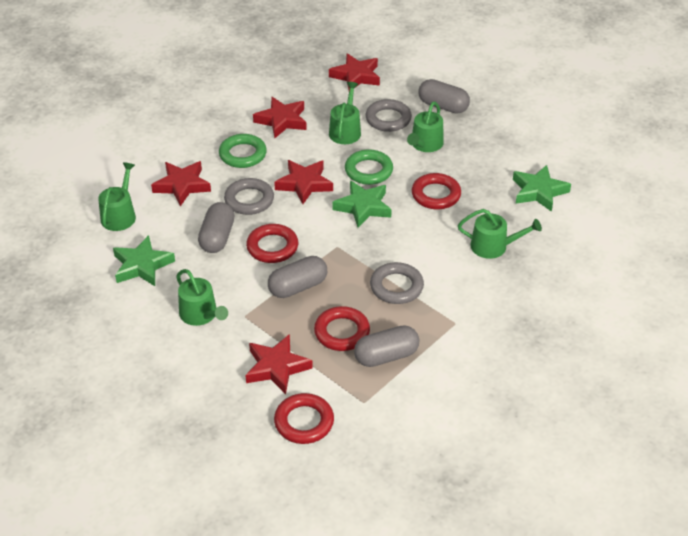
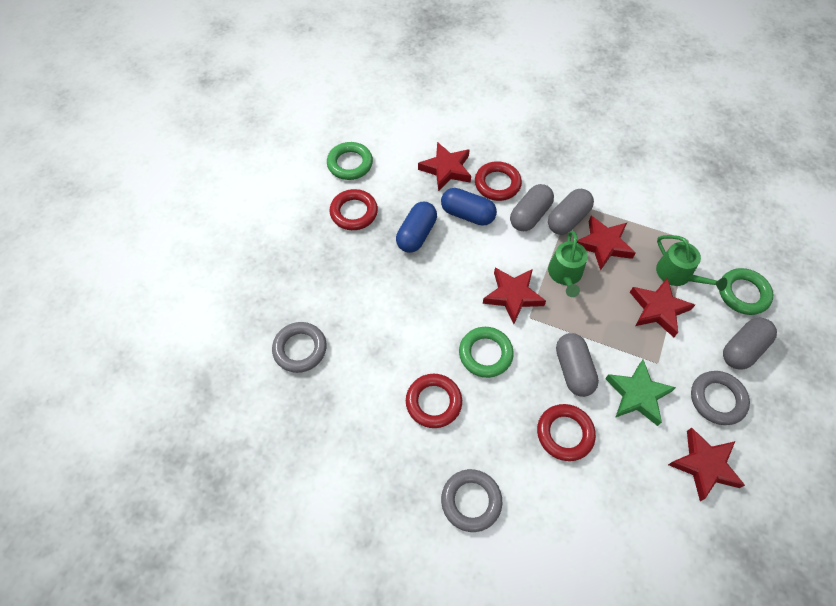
blue capsule: none = 0 -> [396,202,437,253] [441,188,497,226] = 2
green ring: [219,134,267,168] [345,149,393,185] = 2 -> [327,142,373,180] [459,327,514,378] [719,268,773,315] = 3
green star: [113,235,175,286] [332,181,392,228] [513,165,571,212] = 3 -> [605,360,676,426] = 1
green watering can: [98,162,136,231] [176,269,228,326] [329,82,361,144] [407,101,444,152] [458,209,542,259] = 5 -> [548,231,588,297] [656,235,727,291] = 2

